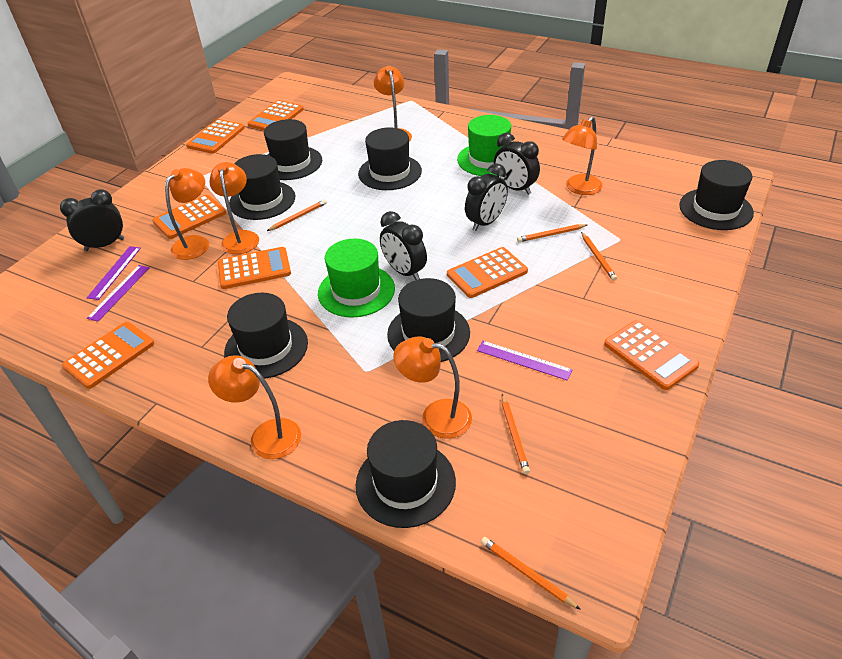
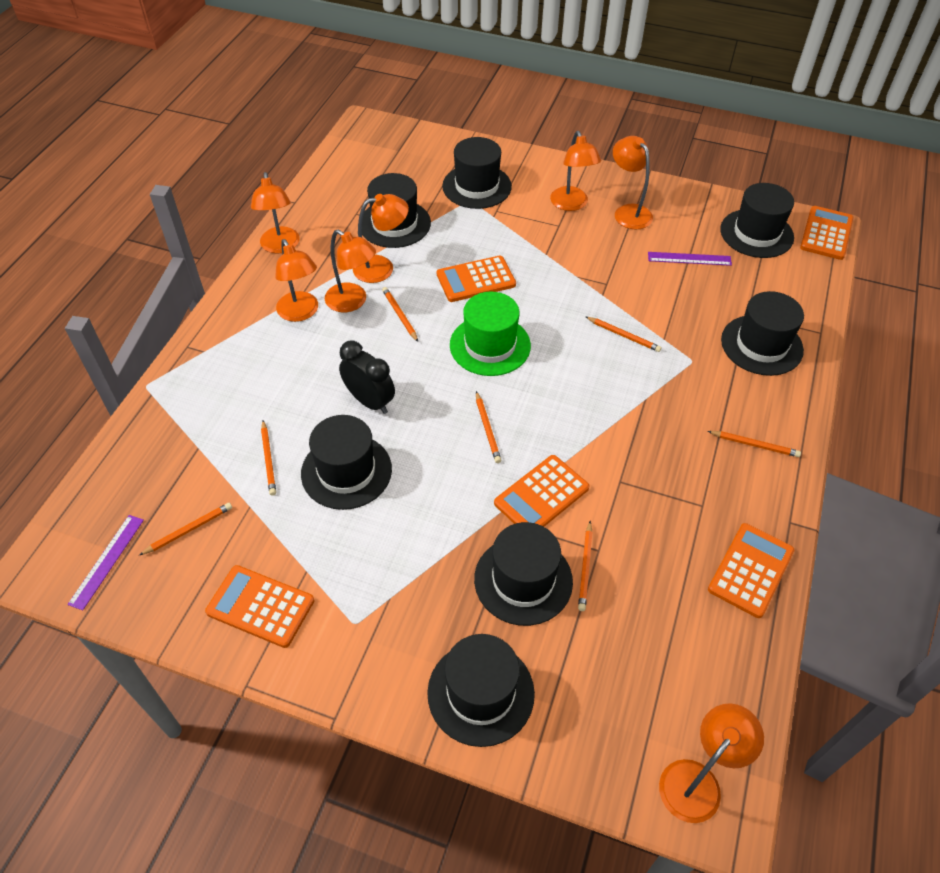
black clock: [60,189,124,251] [380,211,427,280] [465,164,508,231] [494,133,540,195] = 4 -> [339,341,395,414] = 1
green hat: [318,239,395,318] [457,115,511,176] = 2 -> [450,292,531,376] = 1
orange calculator: [62,322,155,389] [152,195,226,239] [186,119,245,154] [218,247,291,289] [248,100,304,130] [447,247,528,298] [604,320,699,390] = 7 -> [205,565,314,648] [437,256,516,302] [494,455,589,527] [708,523,794,618] [800,206,854,260] = 5
orange lamp: [165,168,209,260] [208,355,301,459] [209,162,259,254] [374,66,412,141] [393,336,472,439] [562,116,603,195] = 6 -> [251,172,300,254] [275,239,318,322] [325,229,376,312] [353,194,409,283] [550,131,601,211] [613,136,653,229] [659,703,764,823] = 7
orange pencil: [267,199,327,231] [481,537,581,610] [502,394,530,474] [517,224,587,242] [581,232,617,281] = 5 -> [139,503,232,555] [261,420,276,496] [382,287,418,342] [476,391,501,463] [578,521,593,611] [586,317,662,352] [708,431,801,457] = 7
purple ruler: [87,246,141,300] [87,265,150,321] [477,341,573,381] = 3 -> [67,515,144,610] [648,252,732,266] = 2

